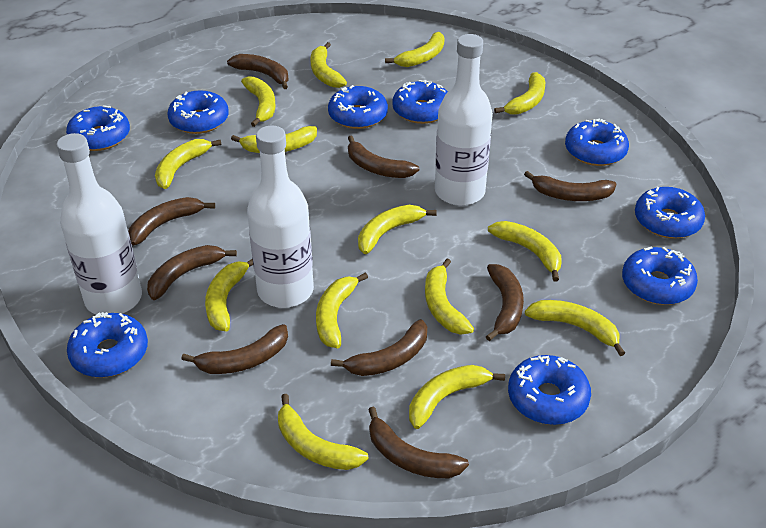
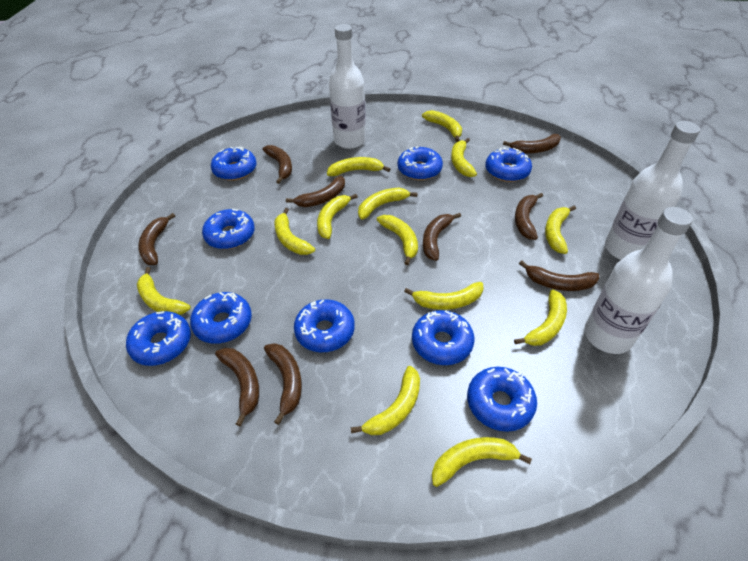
yellow banana: [155,139,221,189] [205,259,253,331] [231,126,317,153] [241,76,275,127] [278,394,368,470] [310,42,347,88] [316,272,368,348] [358,205,437,254] [385,32,445,67] [409,365,505,429] [425,258,474,335] [488,221,561,281] [494,72,545,115] [525,300,625,356] = 14 -> [137,267,191,315] [274,208,315,255] [317,194,358,239] [327,157,390,176] [351,366,420,435] [358,188,418,220] [377,215,418,265] [404,282,484,310] [422,110,462,142] [432,437,532,487] [451,138,477,177] [514,290,567,346] [545,206,576,254] = 13

